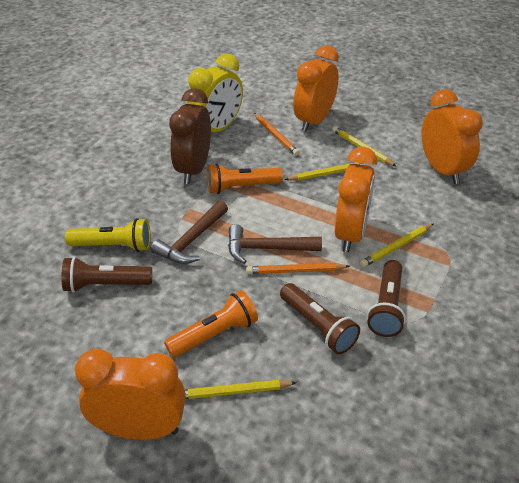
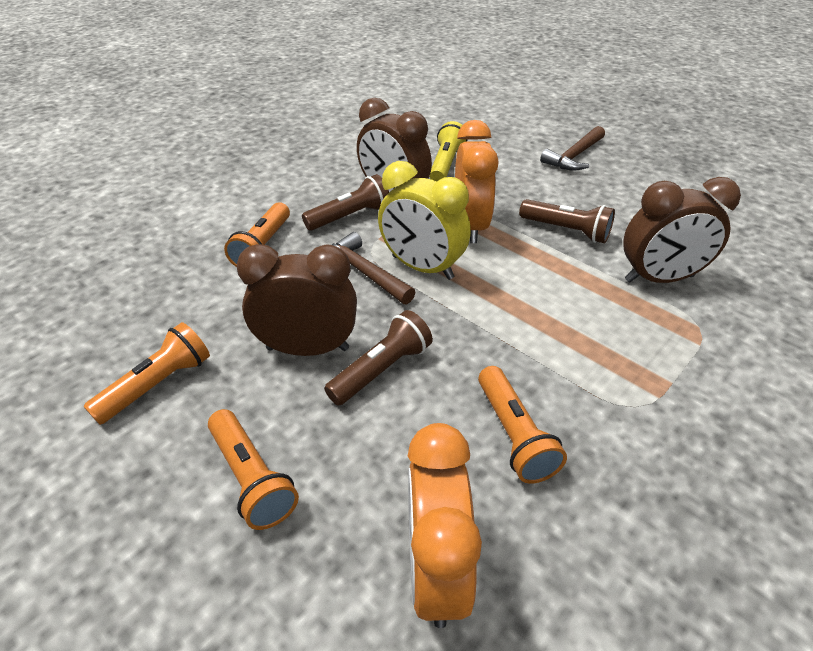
brown clock: [169,88,211,184] = 1 -> [237,244,357,356] [357,98,432,192] [623,177,741,283] = 3
orange clock: [75,349,186,440] [293,46,339,132] [334,147,377,252] [422,89,483,184] = 4 -> [408,423,482,628] [455,120,498,243] = 2
orange flashlight: [164,290,258,358] [207,163,283,194] = 2 -> [83,322,210,425] [208,409,299,530] [224,202,290,267] [478,366,567,484] = 4
orange pencil: [246,263,350,274] [254,113,300,156] = 2 -> none = 0
yellow pencil: [184,380,297,399] [285,162,368,180] [332,126,396,166] [360,224,433,268] = 4 -> none = 0

